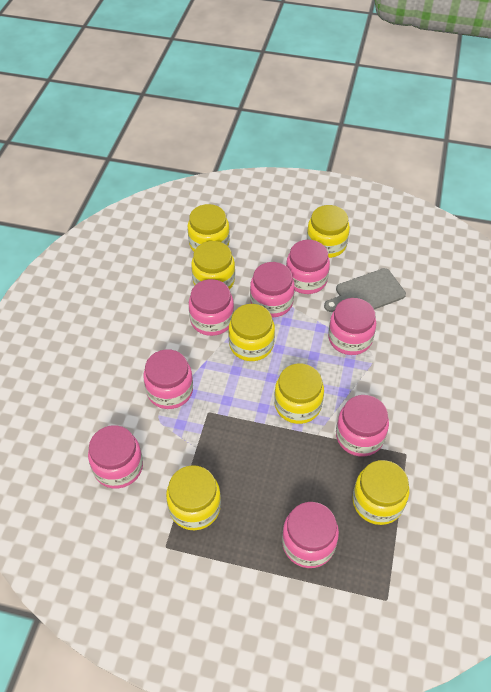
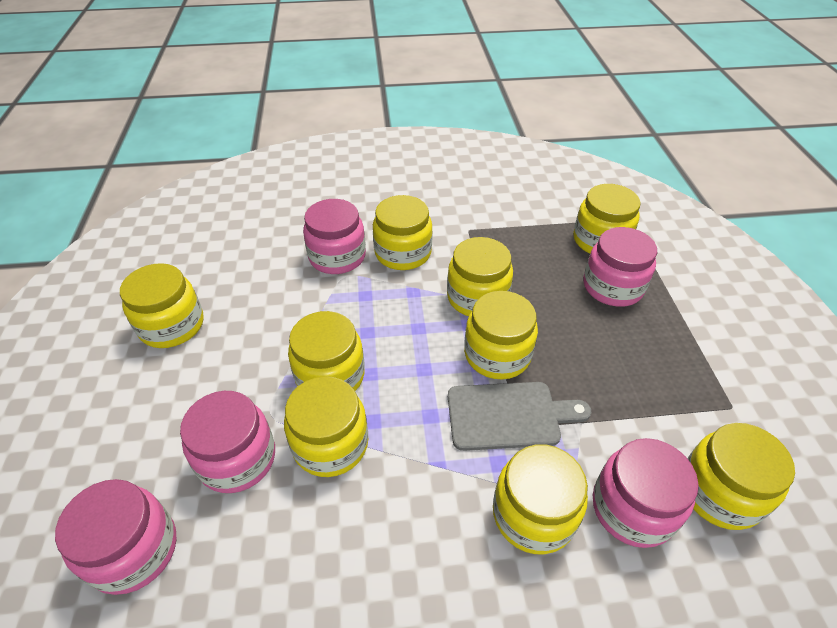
pink jar: [88,425,143,489] [143,349,193,409] [189,279,234,336] [250,262,295,317] [282,502,339,568] [286,240,330,294] [328,298,376,355] [336,395,389,457] = 8 -> [55,479,177,595] [180,391,275,493] [303,199,366,274] [584,227,657,307] [593,438,699,548] = 5
yellow jar: [166,465,221,530] [188,204,230,252] [191,241,235,290] [229,304,275,361] [274,364,324,424] [307,205,350,258] [353,460,409,525] = 7 -> [120,263,204,348] [284,376,368,477] [288,311,365,391] [373,195,433,270] [447,237,513,316] [464,291,538,379] [493,444,588,554] [573,184,640,254] [687,423,795,530] = 9

